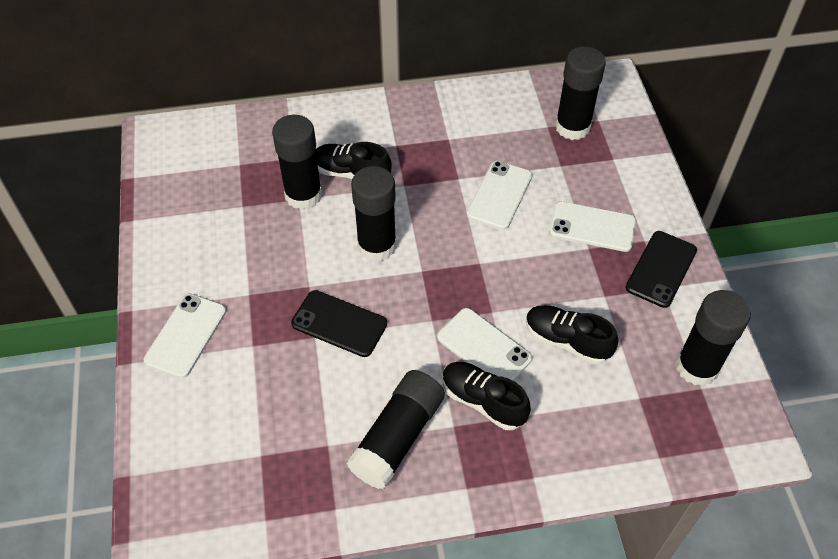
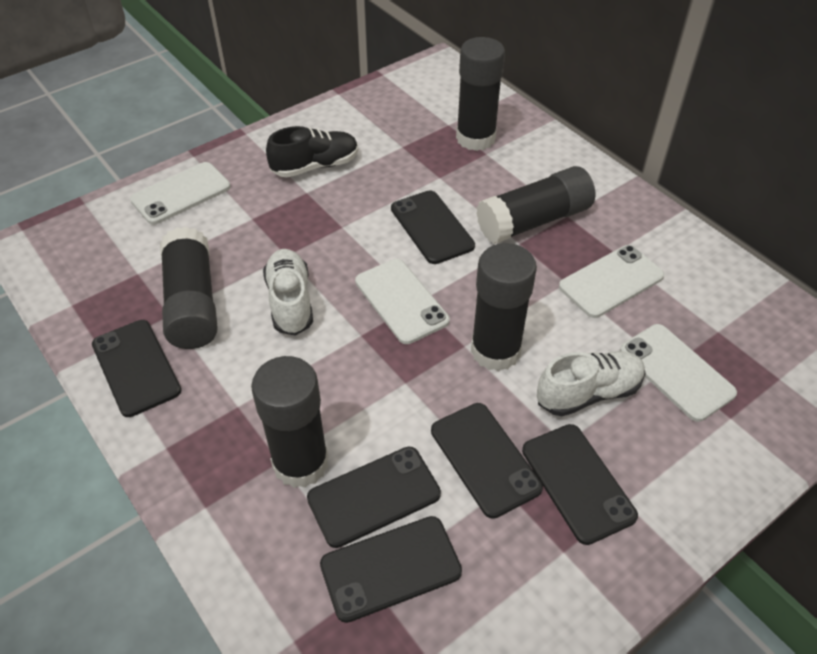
black phone: [291,290,387,357] [625,231,697,308] = 2 -> [92,320,181,417] [307,447,441,548] [320,516,462,623] [391,190,475,264] [431,403,543,519] [522,424,638,545] = 6
black shoe: [316,142,392,179] [443,362,531,430] [526,305,618,364] = 3 -> [266,126,358,177] = 1
white shoe: none = 0 -> [263,249,313,336] [537,351,646,416] = 2

